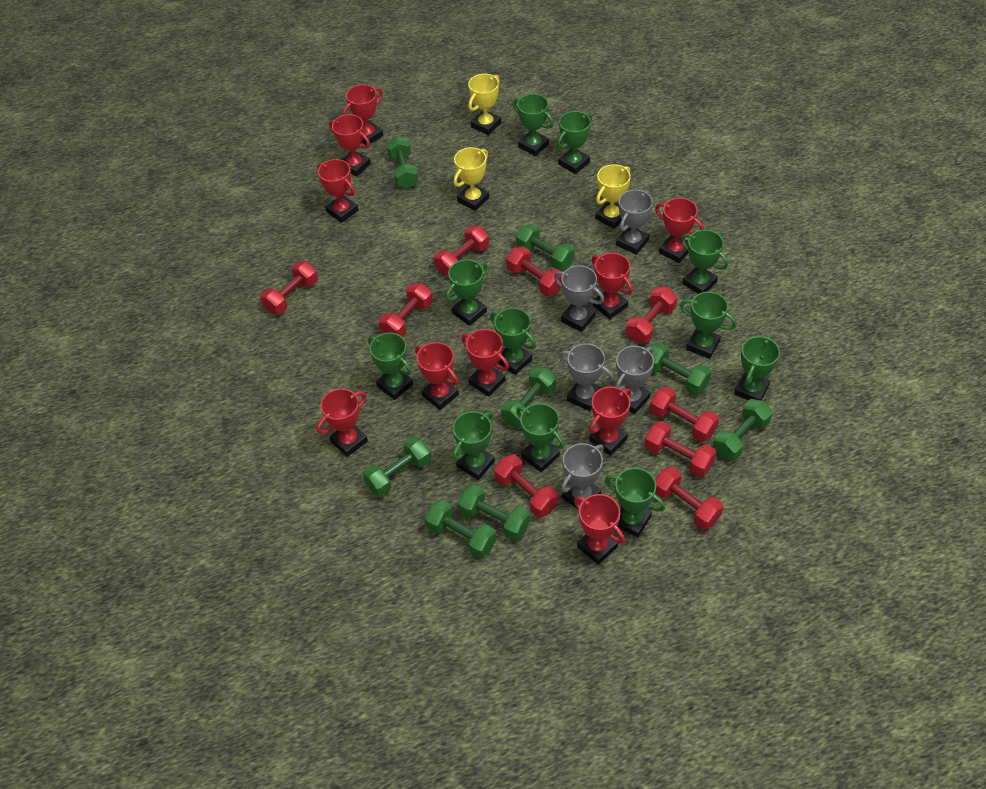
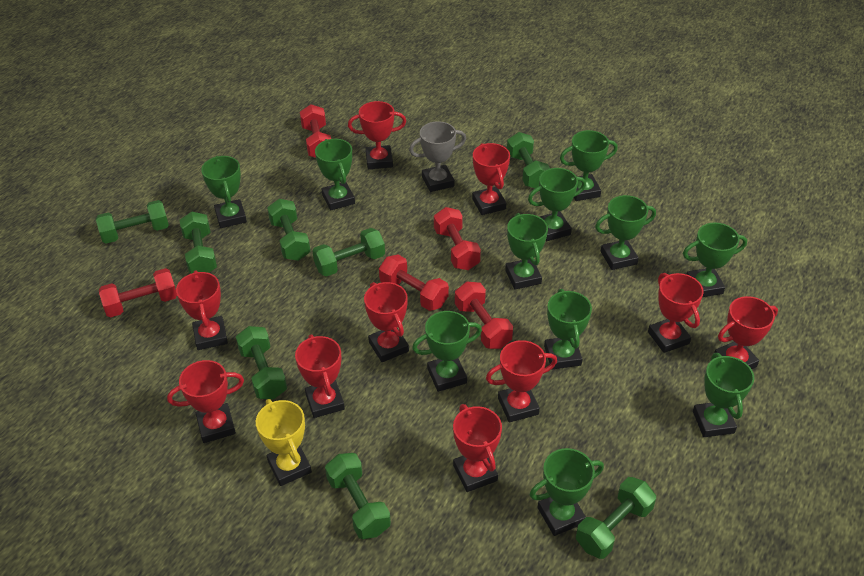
grey trophy: [554,265,604,332] [558,343,614,411] [561,443,604,508] [615,346,654,414] [616,190,653,255] = 5 -> [409,121,466,192] = 1
red dumbbell: [260,261,318,314] [379,283,433,337] [434,225,489,276] [494,454,559,517] [506,246,562,296] [626,287,677,343] [645,421,716,477] [650,386,719,442] [655,466,723,530] = 9 -> [99,268,177,318] [300,104,331,158] [379,255,449,311] [434,207,481,270] [455,281,513,349] = 5
yellow trophy: [454,147,489,211] [468,74,501,135] [595,164,631,229] = 3 -> [256,399,312,486] = 1

